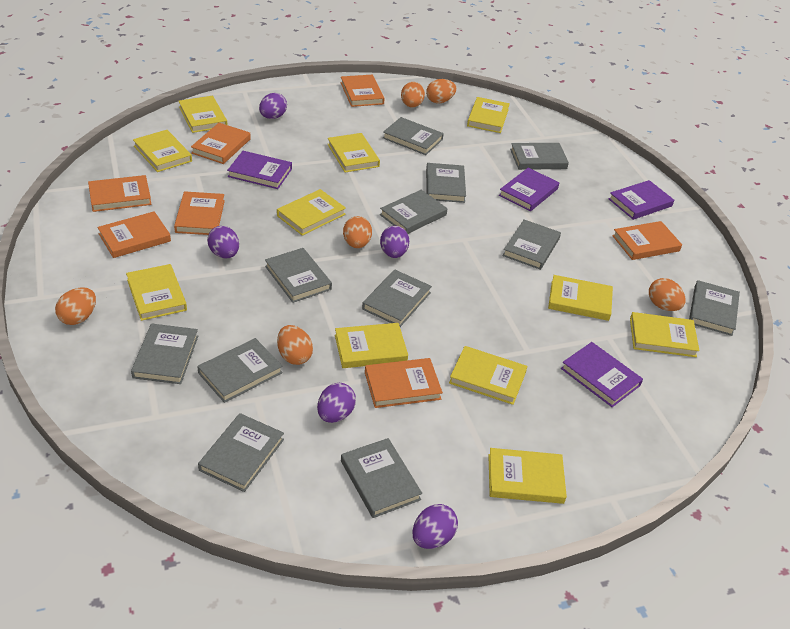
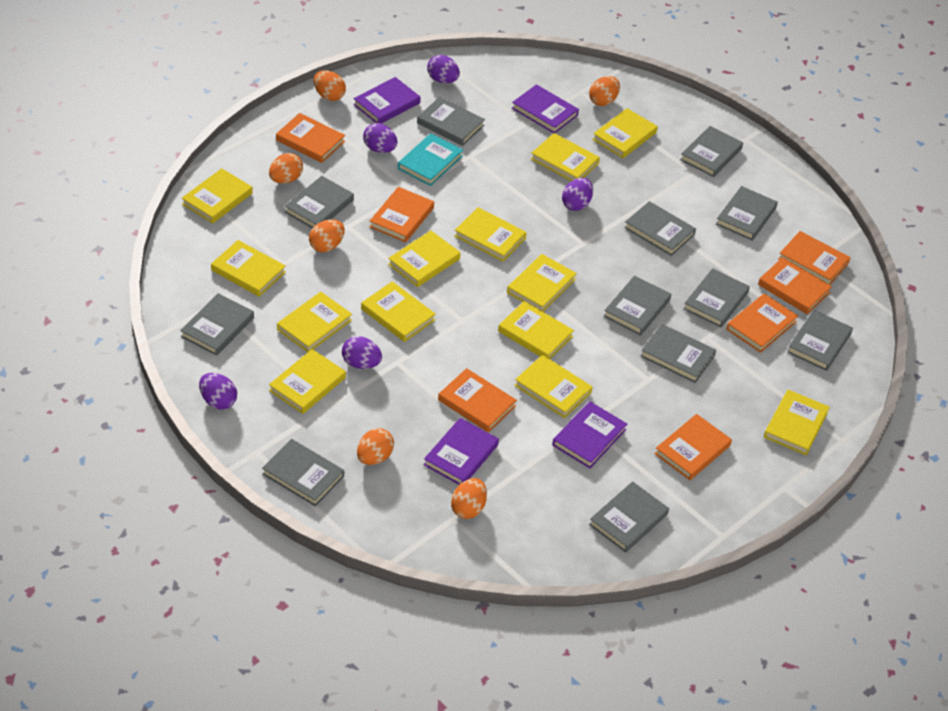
turquoise book: none = 0 -> [398,133,463,186] = 1
yellow book: [126,264,187,321] [133,130,192,172] [179,96,227,133] [277,189,346,236] [327,133,380,172] [335,323,408,368] [449,346,527,405] [467,97,510,133] [488,448,567,504] [548,275,613,321] [630,312,700,357] = 11 -> [182,168,253,223] [211,240,286,297] [269,349,346,414] [277,292,352,352] [361,281,436,342] [388,231,461,287] [454,207,527,262] [498,301,574,359] [507,254,577,312] [514,355,593,418] [531,133,600,181] [592,108,658,158] [764,390,830,455] = 13

